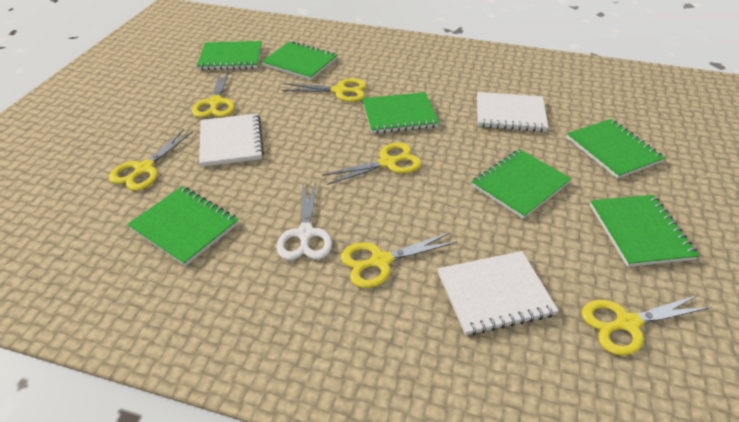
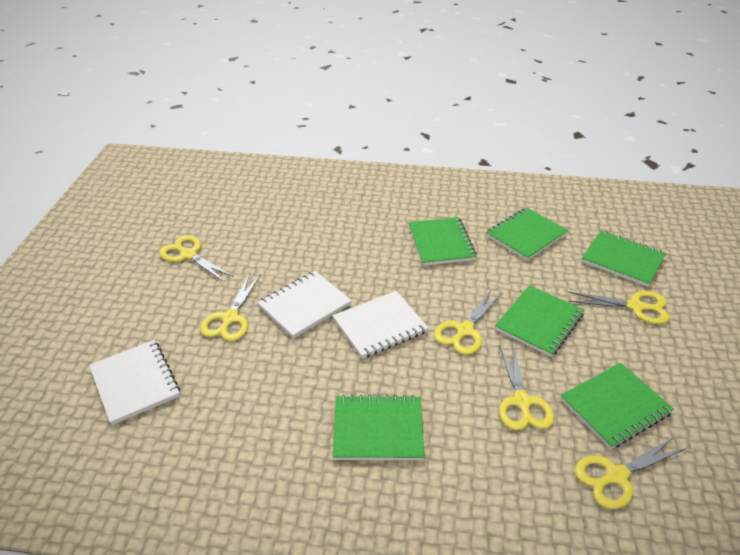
green notebook: [127,186,239,266] [197,41,262,70] [261,41,337,80] [362,92,439,134] [471,149,572,219] [566,119,665,179] [590,195,699,267] = 7 -> [333,395,425,460] [408,217,477,266] [486,207,569,261] [495,285,584,357] [560,363,674,449] [581,230,666,287] = 6
white scissors: [277,181,332,260] = 1 -> none = 0

